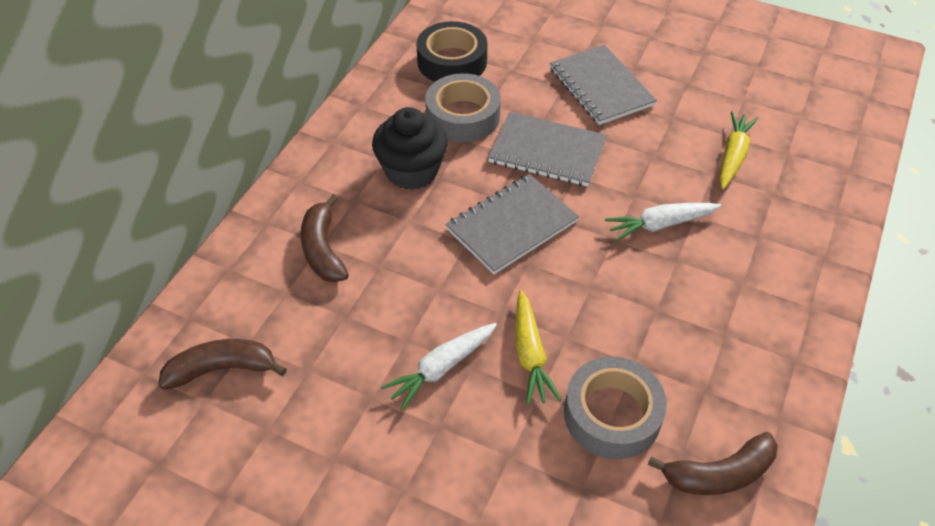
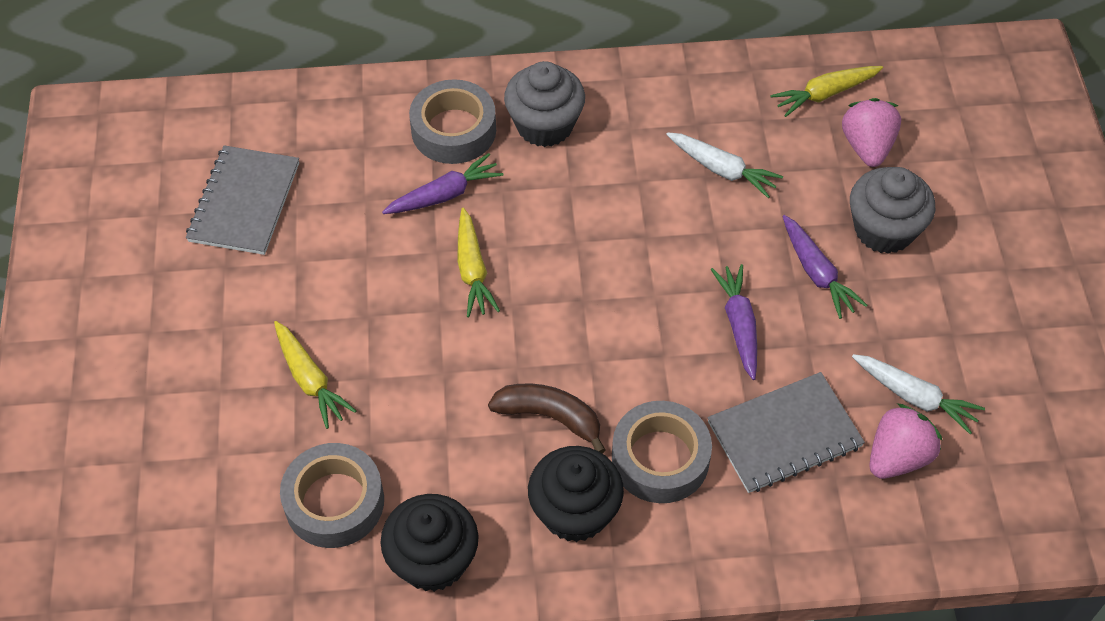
black cupcake: [372,107,448,190] = 1 -> [381,494,479,592] [528,446,624,542] = 2
black tape: [416,21,487,82] = 1 -> none = 0
brown banana: [158,339,287,390] [301,194,349,283] [647,432,778,495] = 3 -> [488,383,605,453] = 1
grey cupcake: none = 0 -> [504,61,585,147] [850,167,935,254] = 2
grey notebook: [446,174,579,274] [488,112,607,187] [550,45,657,125] = 3 -> [186,145,299,255] [707,372,865,493] = 2
grey tape: [425,73,501,142] [564,356,667,459] = 2 -> [280,443,384,548] [409,79,496,164] [612,401,712,503] = 3
pink strawberry: none = 0 -> [842,98,901,167] [869,403,942,479] = 2
purple carrot: none = 0 -> [382,153,503,214] [711,264,757,380] [783,215,867,319] = 3
yellow carrot: [516,290,561,405] [719,111,758,189] = 2 -> [274,321,356,429] [458,208,500,317] [770,66,883,117] = 3

